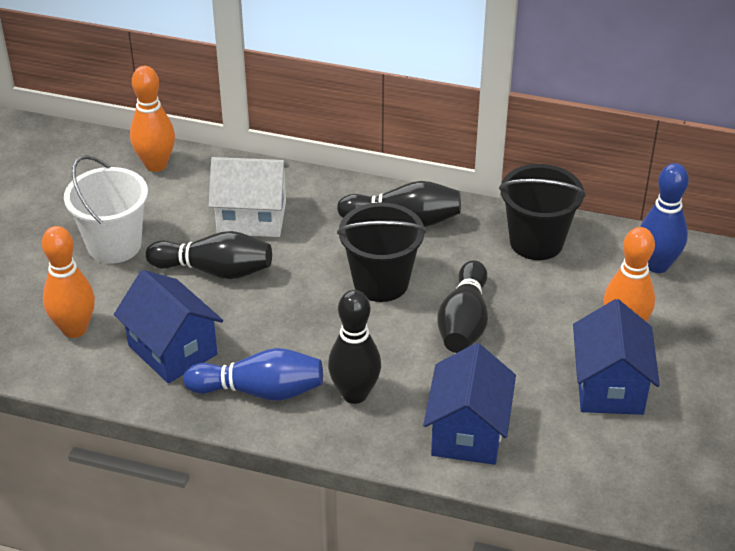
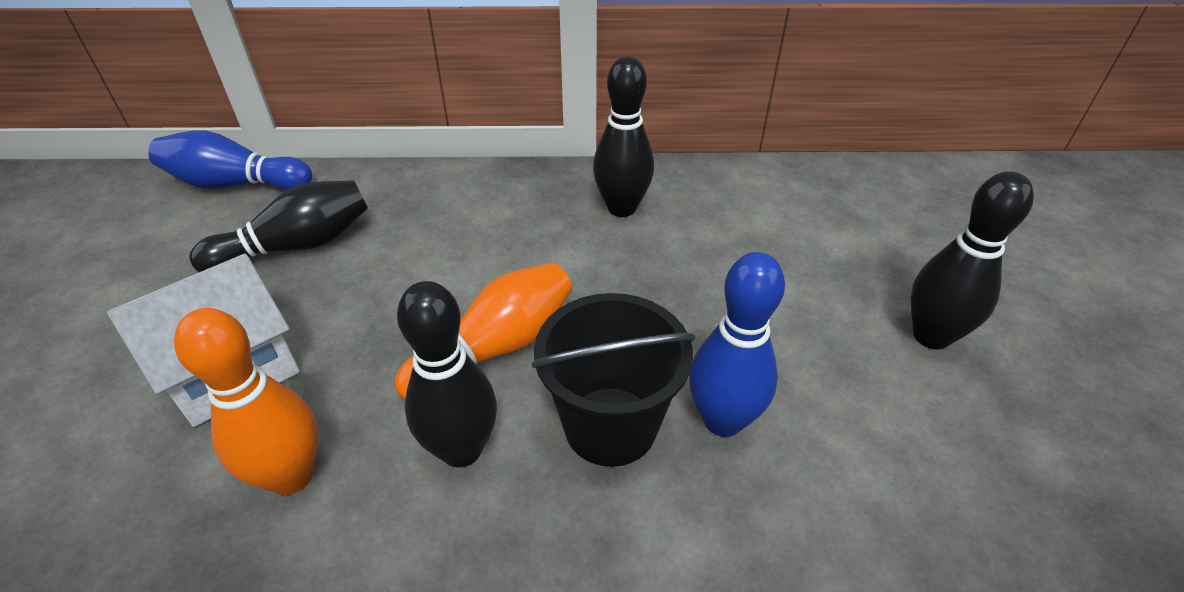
black bucket: [337,202,426,302] [499,164,586,260] = 2 -> [531,293,695,467] = 1
blue house: [114,270,223,383] [423,343,516,465] [573,299,660,415] = 3 -> none = 0
orange bowling pin: [42,226,95,338] [130,66,175,172] [603,227,655,322] = 3 -> [174,308,318,495] [394,262,572,400] = 2
white bucket: [64,155,148,264] = 1 -> none = 0

